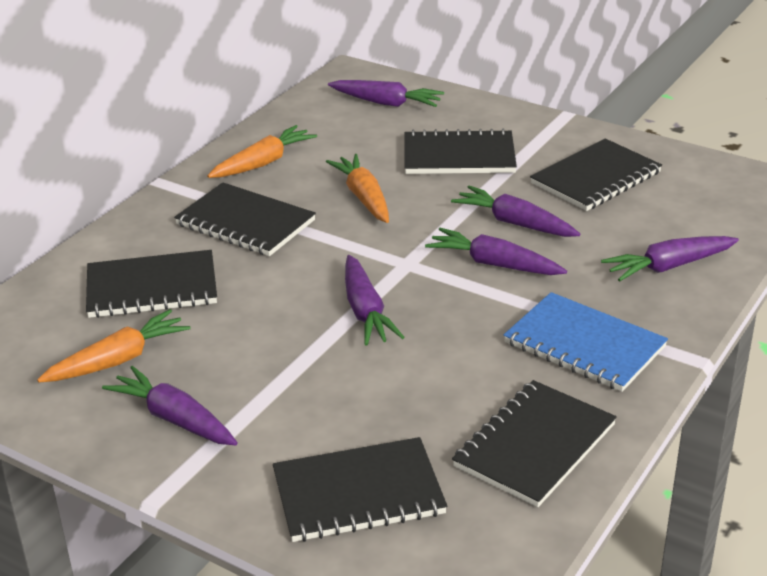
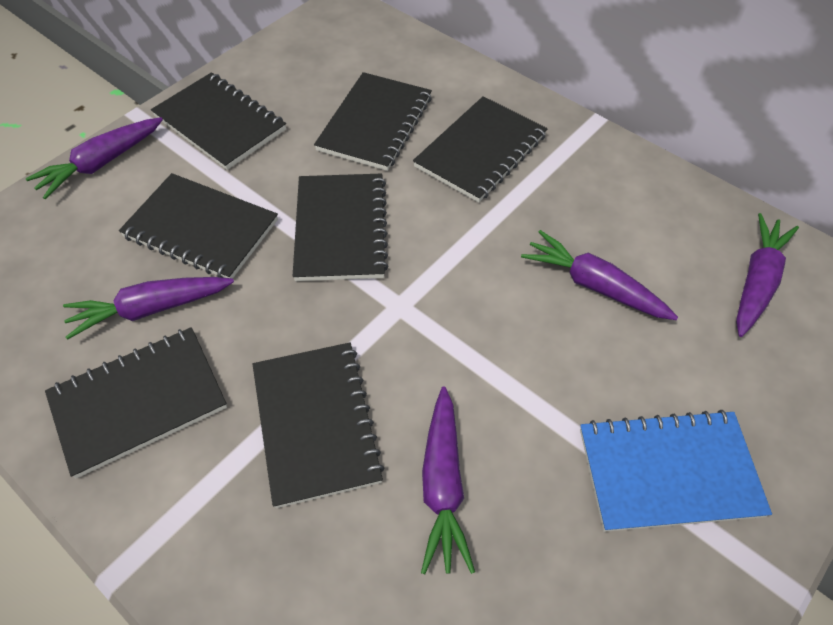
black notebook: [86,250,217,318] [174,182,316,256] [273,437,447,542] [404,129,517,174] [452,380,617,507] [530,138,662,211] = 6 -> [45,327,227,478] [119,173,278,278] [151,72,286,170] [253,342,384,508] [293,174,388,281] [314,72,432,171] [413,96,548,202] = 7
orange carrot: [37,309,191,383] [207,125,317,178] [326,154,389,223] = 3 -> none = 0
purple carrot: [102,366,238,445] [328,80,444,107] [345,255,404,346] [425,228,567,275] [451,186,580,237] [601,236,739,281] = 6 -> [26,117,163,200] [63,277,234,340] [421,386,475,574] [521,230,678,320] [736,213,799,337] = 5

